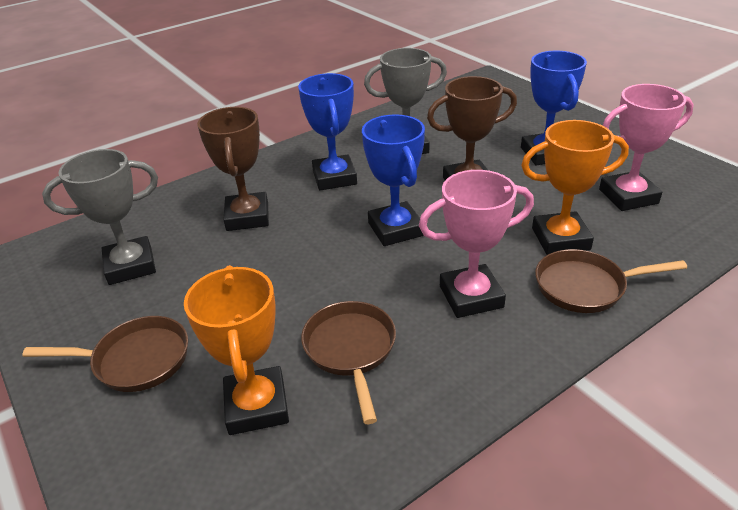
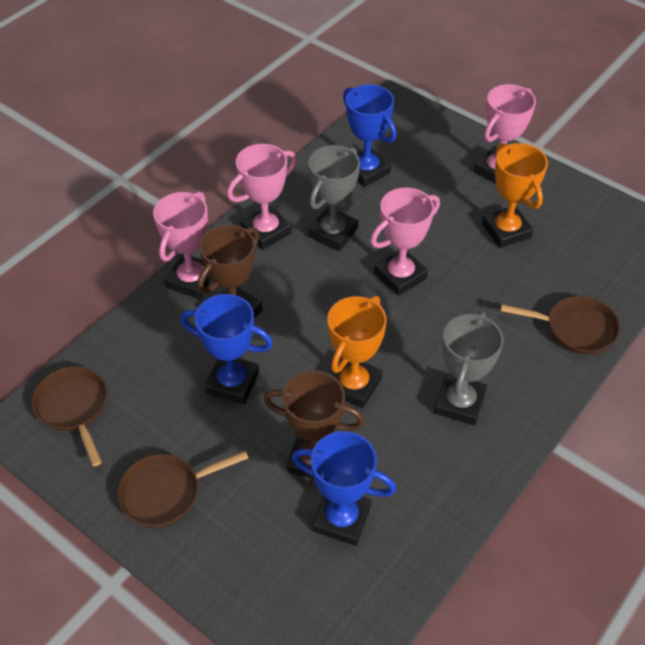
pink trophy: [419,170,534,318] [599,84,694,211] = 2 -> [153,191,212,299] [227,144,297,250] [370,187,440,296] [474,84,536,184] = 4

